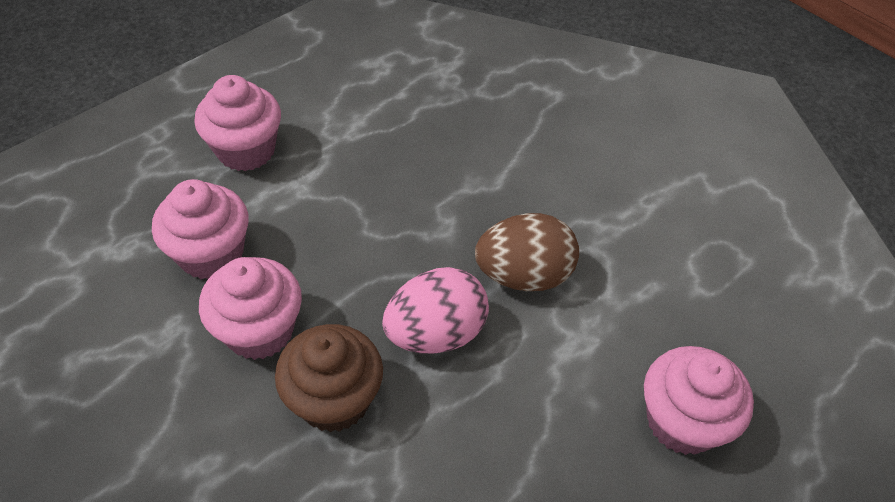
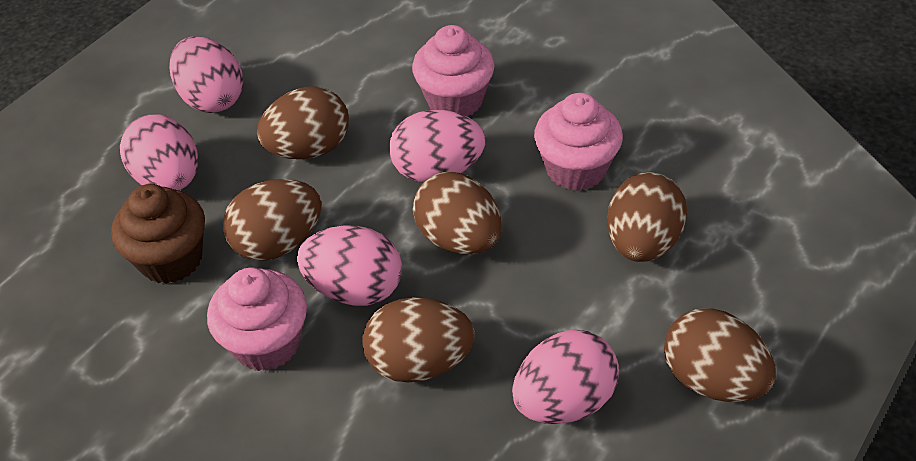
brown egg: [475,213,579,291] = 1 -> [223,179,321,261] [257,86,349,159] [362,297,475,382] [413,172,502,254] [607,172,687,262] [664,308,776,402] = 6
pink cupcake: [152,179,248,279] [194,75,281,171] [199,257,302,360] [644,346,754,455] = 4 -> [207,268,307,371] [412,25,495,116] [534,93,623,191] = 3
pink egg: [382,267,489,353] = 1 -> [120,114,198,190] [169,36,243,113] [297,226,402,306] [389,110,485,183] [512,330,619,424] = 5

